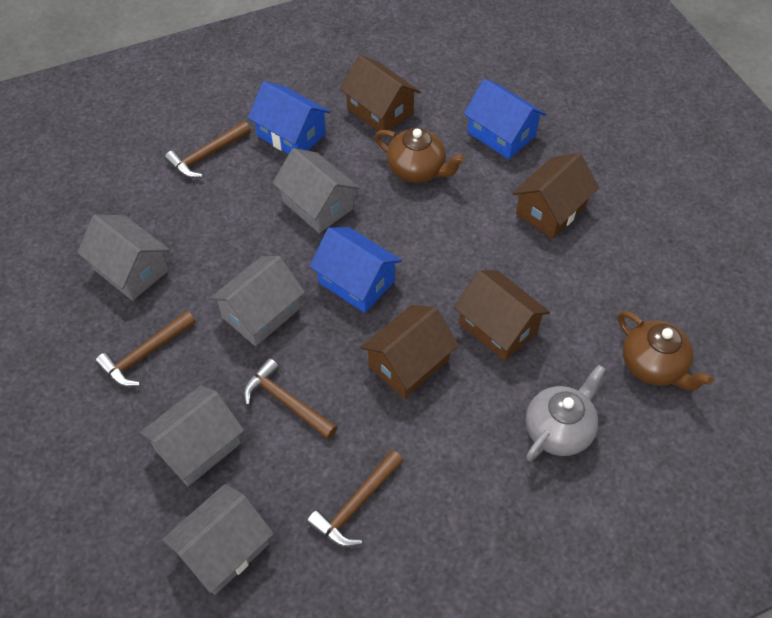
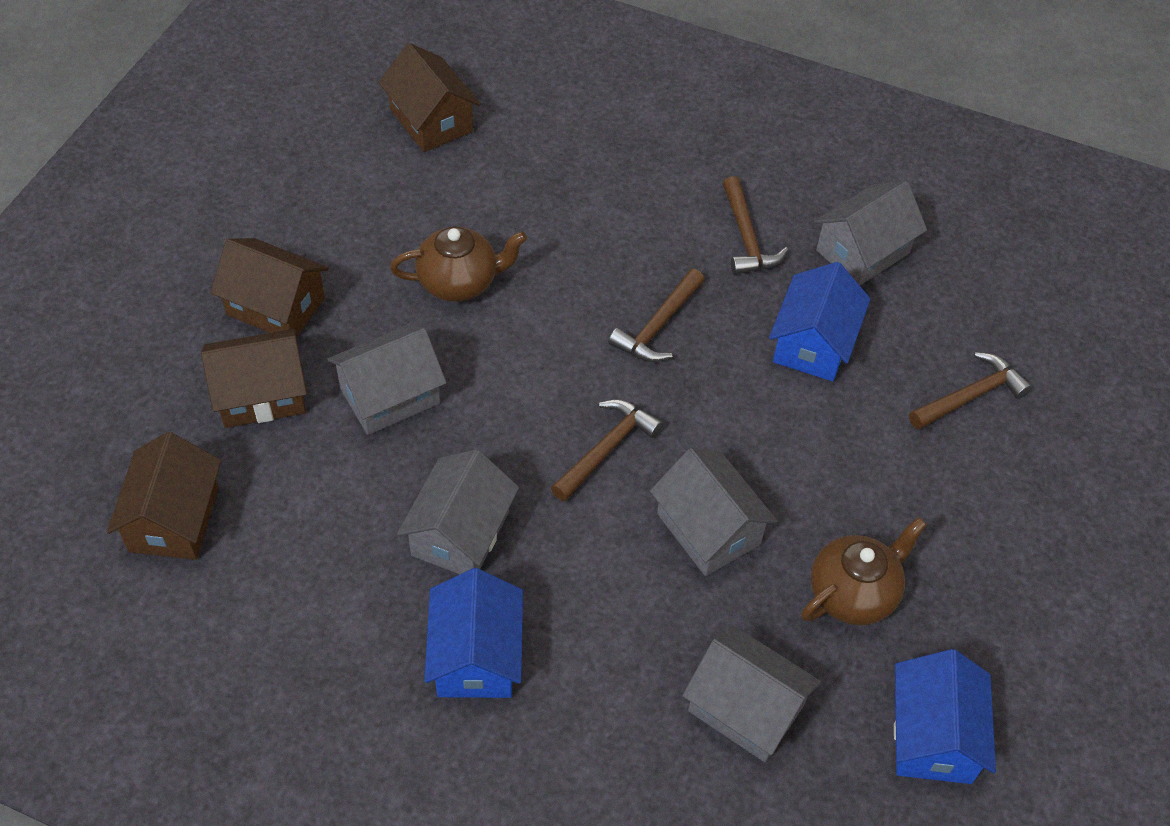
grey teapot: [526,365,606,461] = 1 -> none = 0

